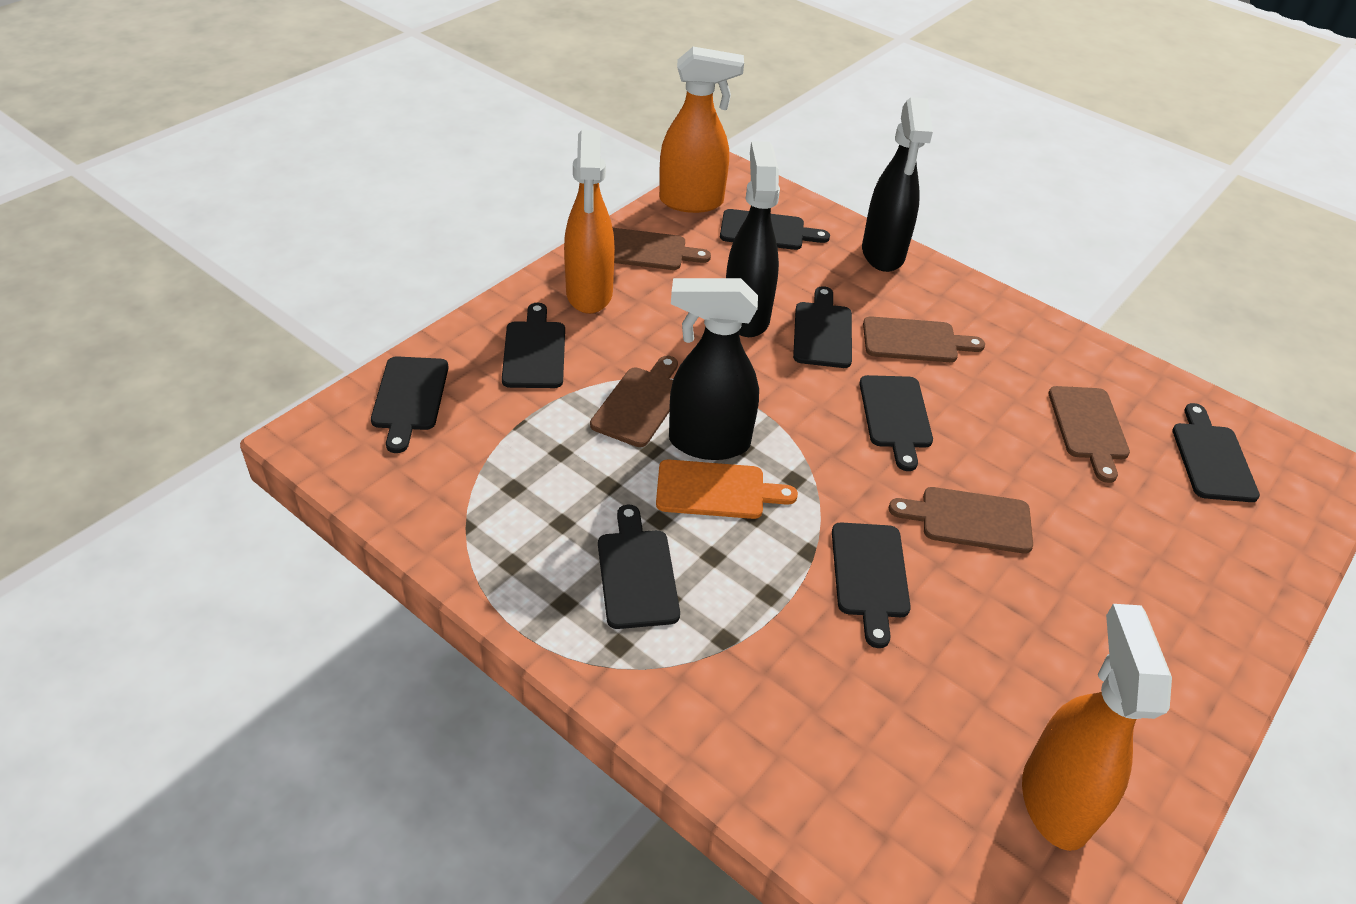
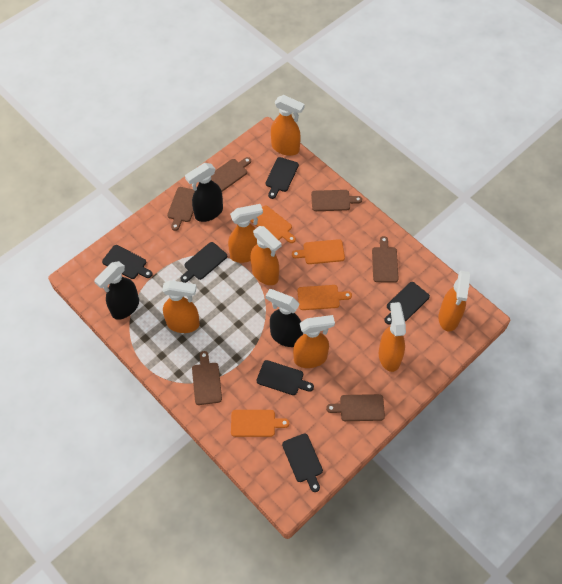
black cutting board: [371,356,448,453] [502,303,565,388] [598,505,680,629] [720,209,830,250] [793,286,852,368] [832,522,911,648] [859,375,933,471] [1172,403,1260,502] = 8 -> [102,245,153,279] [180,242,227,283] [257,360,314,395] [265,157,299,199] [282,433,323,492] [384,282,430,324] = 6
brown cutting board: [590,356,678,447] [613,228,711,270] [863,316,985,362] [889,487,1033,554] [1048,386,1130,483] = 5 -> [167,187,195,231] [192,351,222,405] [211,157,251,192] [311,190,362,211] [326,394,385,421] [372,236,399,283] = 6
orange cutting board: [656,459,798,519] = 1 -> [231,410,289,437] [250,205,296,243] [292,239,345,264] [298,285,352,310] = 4
orange spray bottle: [564,130,615,314] [659,47,744,213] [1022,604,1172,851] = 3 -> [162,280,200,333] [228,204,263,263] [251,226,282,285] [271,95,305,156] [293,315,335,368] [379,302,406,372] [439,271,470,331] = 7

